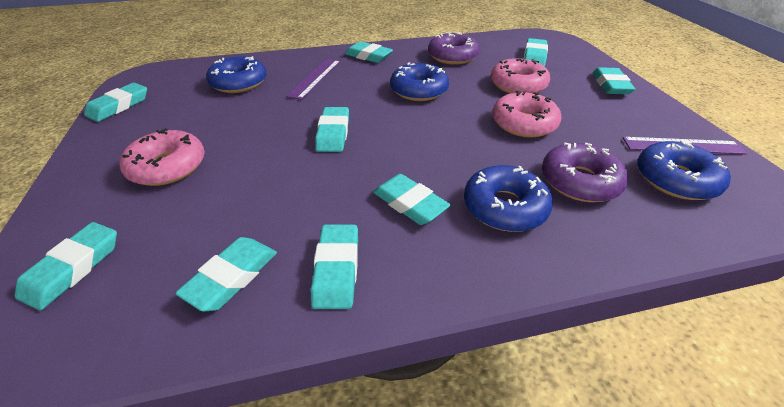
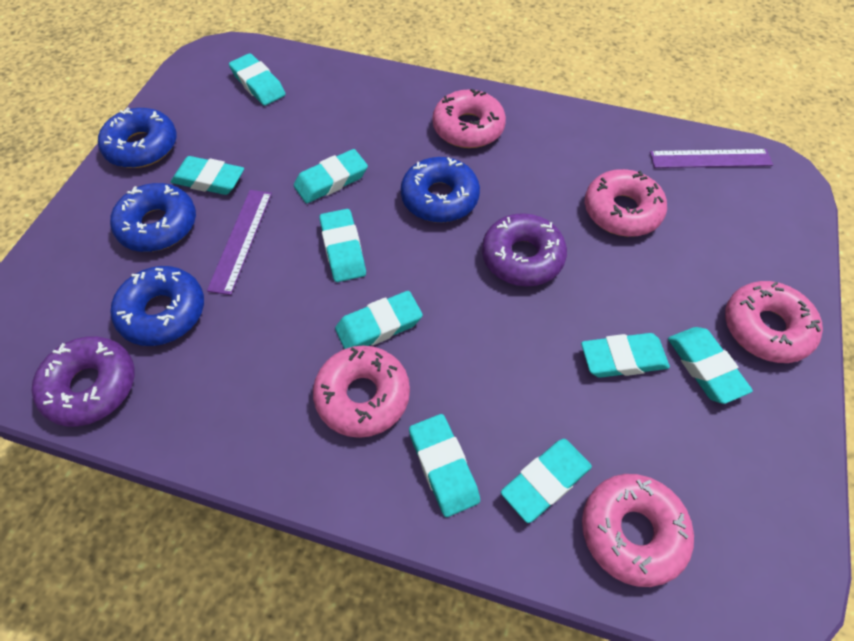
pink donut: [120,128,205,186] [491,58,550,94] [492,91,561,138] = 3 -> [313,346,410,438] [432,89,506,148] [582,474,694,587] [585,169,667,237] [725,281,823,363] = 5

